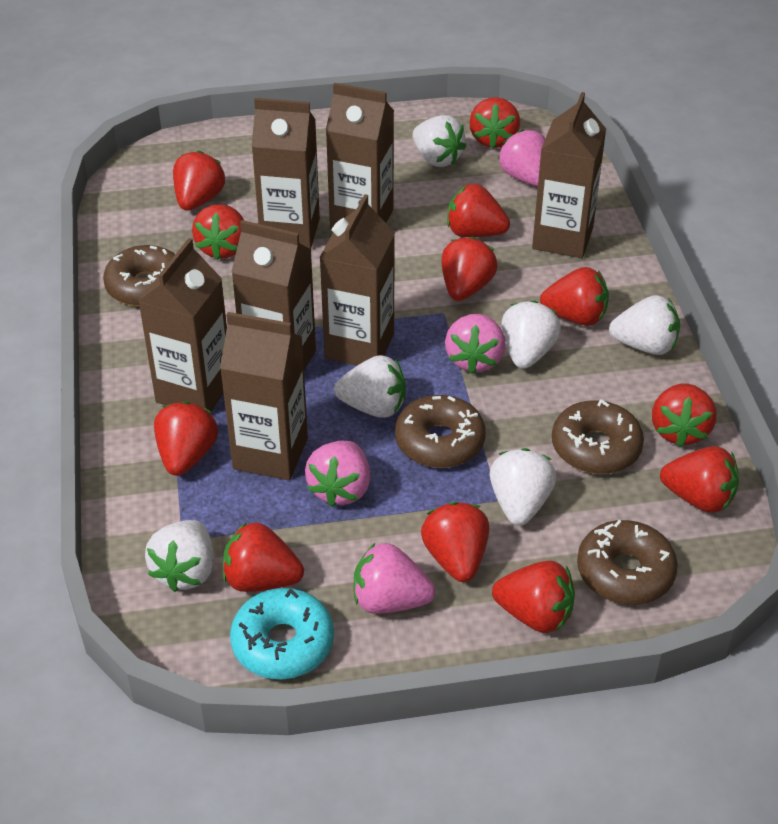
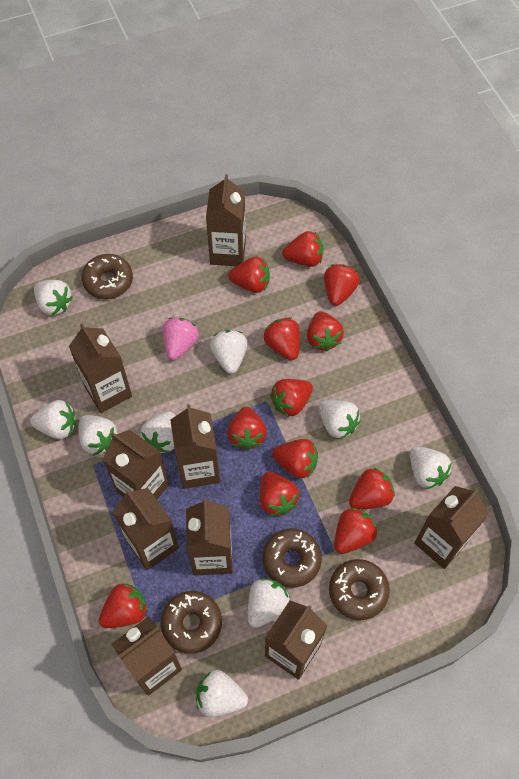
brown carton: [138,238,227,411] [220,312,308,480] [231,220,316,370] [251,98,320,249] [320,194,395,366] [326,83,394,229] [532,92,606,258] = 7 -> [69,324,132,413] [103,429,169,499] [111,616,182,696] [113,488,179,570] [170,404,220,489] [186,498,233,576] [206,174,246,266] [265,601,327,680] [414,486,489,569] = 9
pink strawberry: [305,441,370,507] [354,543,435,614] [445,314,506,374] [498,129,545,186] = 4 -> [162,317,199,360] = 1
turquoise donut: [230,588,334,679] = 1 -> none = 0
white strawberry: [145,520,214,592] [334,355,406,418] [413,115,467,167] [489,448,556,526] [501,300,561,369] [609,295,680,355] = 6 -> [30,400,76,439] [34,280,73,315] [78,415,117,456] [140,411,175,453] [196,670,248,717] [210,330,248,374] [248,578,290,628] [319,400,361,440] [410,447,451,489] = 9

